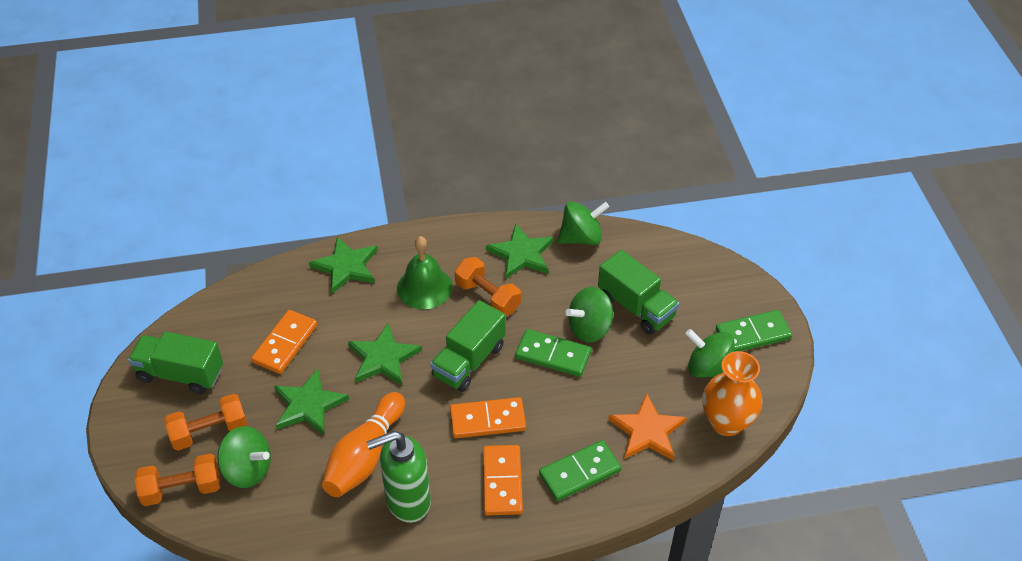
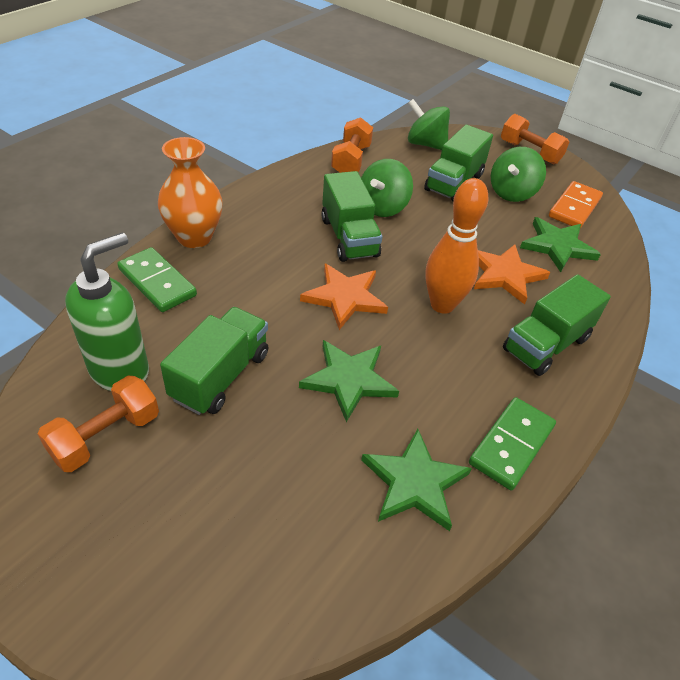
green bell: [397,236,452,309] = 1 -> none = 0
green domino: [515,329,591,377] [539,440,621,501] [716,310,792,352] = 3 -> [117,247,197,312] [469,397,556,490] = 2
green spinning top: [217,426,271,488] [557,201,609,245] [566,287,614,342] [686,329,735,377] = 4 -> [361,159,413,217] [408,99,450,150] [491,147,546,202] = 3
green star: [274,368,349,435] [309,236,378,294] [348,323,422,385] [486,223,554,279] = 4 -> [299,340,399,422] [361,429,472,531] [520,217,601,272] = 3
green truck: [128,332,223,394] [430,300,506,392] [598,250,679,335] = 3 -> [160,307,269,415] [321,171,382,262] [424,125,493,201] [503,274,611,376] = 4
orange domino: [251,310,317,374] [450,397,526,438] [483,445,523,515] = 3 -> [549,181,603,228] = 1
orange star: [608,393,687,461] = 1 -> [300,264,388,330] [474,244,550,304] = 2

